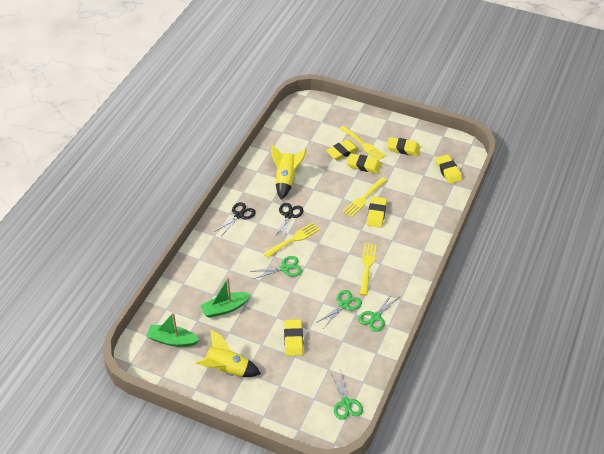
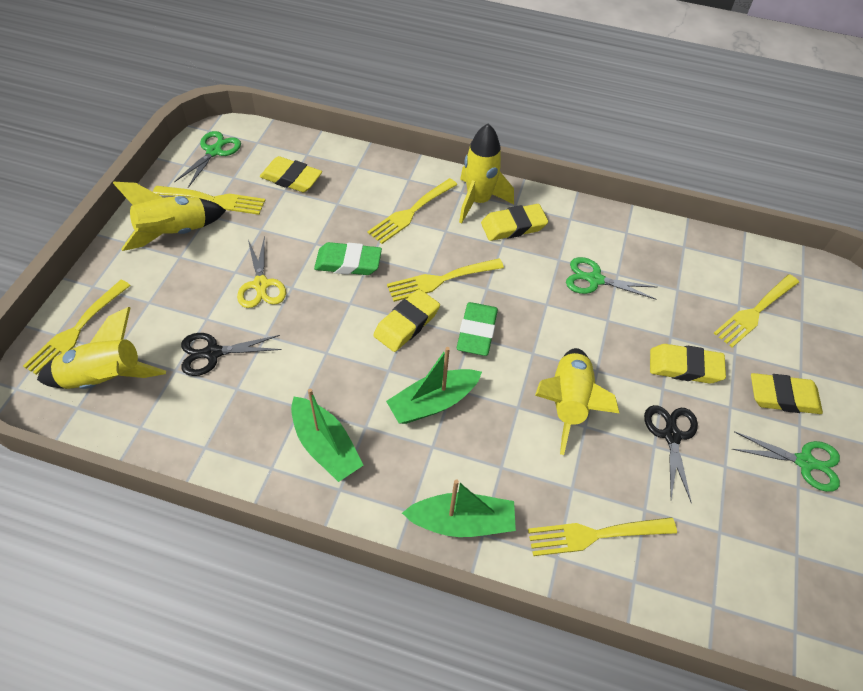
green boat: [146,313,199,347] [200,278,251,318] = 2 -> [291,388,364,482] [386,347,482,424] [402,479,516,537] = 3
green eraser: none = 0 -> [314,242,382,275] [456,302,498,356] = 2
green scissors: [253,256,302,279] [316,290,362,328] [331,373,363,420] [358,293,399,332] = 4 -> [174,131,241,188] [566,257,658,299] [732,431,840,492] = 3
yellow eraser: [284,319,303,356] [326,139,359,161] [347,153,381,174] [366,196,387,228] [387,137,420,156] [436,155,462,184] = 6 -> [260,156,322,192] [373,289,440,352] [481,204,548,241] [650,344,726,384] [751,373,823,414] = 5
yellow fork: [263,223,320,258] [339,126,386,160] [343,177,387,217] [360,243,376,296] = 4 -> [23,280,131,375] [153,186,265,215] [367,178,457,244] [387,258,504,302] [528,517,677,556] [714,274,799,347] = 6
yellow rocket: [195,329,261,377] [271,144,307,200] = 2 -> [37,307,166,389] [113,182,226,251] [459,123,514,223] [535,348,620,455] = 4
yellow scissors: none = 0 -> [237,235,286,308] = 1

